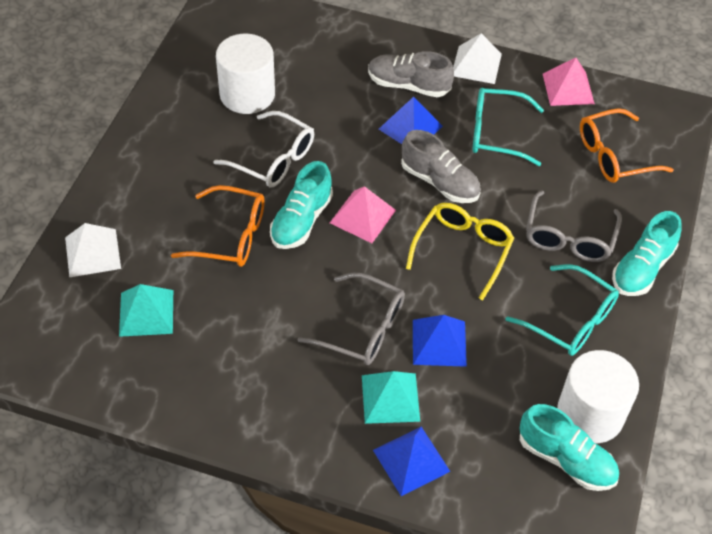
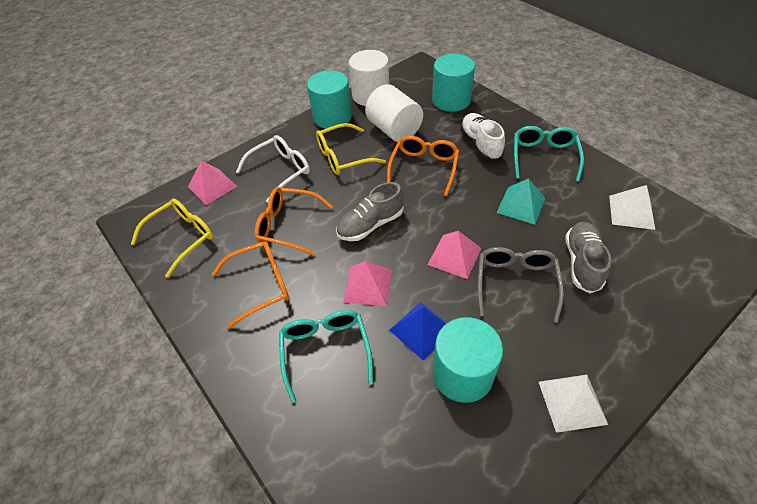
blue pyramid: [373,427,451,496] [379,97,443,144] [413,315,467,367] = 3 -> [390,302,447,360] = 1
grey glasses: [298,272,405,365] [526,190,622,262] = 2 -> [478,247,564,323] = 1
orange glasses: [171,185,265,267] [580,108,674,183] = 2 -> [212,241,289,329] [255,187,333,256] [387,136,459,196] = 3
pink pyramid: [330,186,396,243] [543,58,595,106] = 2 -> [188,161,237,205] [343,261,392,306] [427,231,482,279] = 3
turquoise cylinder: none = 0 -> [307,70,352,129] [432,54,475,112] [433,317,503,403] = 3
turquoise pyramid: [119,284,173,337] [362,371,420,424] = 2 -> [496,178,545,225] = 1
turquoise shoe: [270,161,333,249] [520,404,619,491] [612,211,682,296] = 3 -> none = 0
white shoe: none = 0 -> [460,113,505,161] = 1
yellow glasses: [406,203,514,300] = 1 -> [131,198,213,278] [316,123,386,175] = 2

